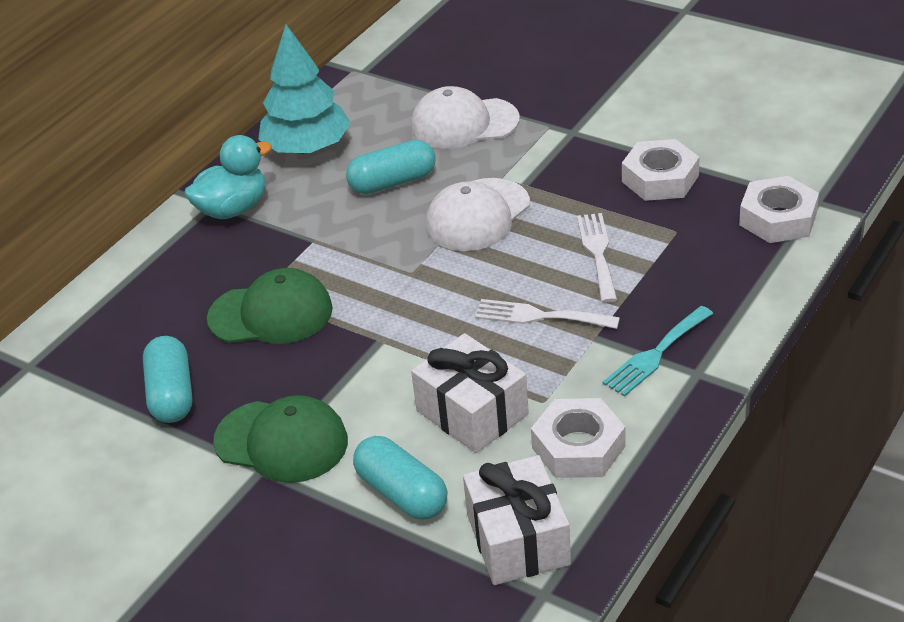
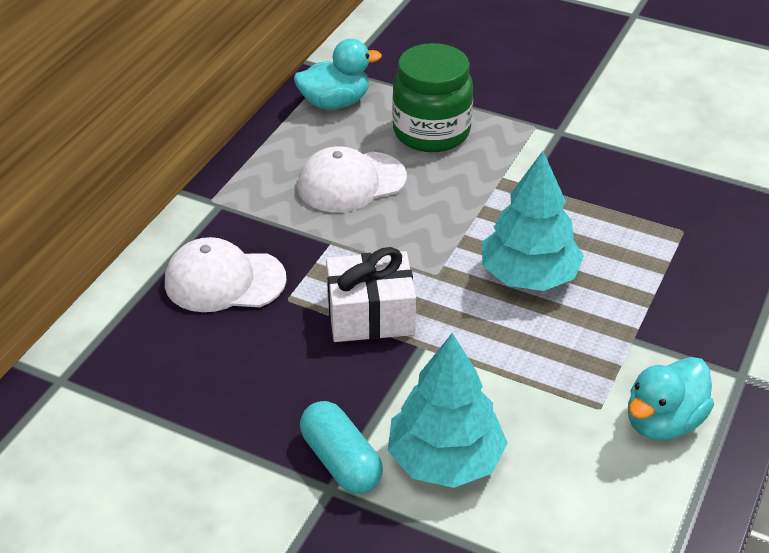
green cap: [207,268,333,344] [213,395,348,483] = 2 -> none = 0
green jar: none = 0 -> [392,43,473,152] = 1
turquoise capsule: [143,336,193,423] [346,140,436,194] [353,436,448,520] = 3 -> [300,401,383,494] = 1
turquoise duck: [184,135,272,219] = 1 -> [294,39,382,110] [628,357,714,440] = 2
turquoise fork: [603,306,713,397] = 1 -> none = 0
turquoise tree: [258,25,351,154] = 1 -> [388,333,508,488] [482,151,584,291] = 2
white fork: [475,299,620,329] [577,213,617,303] = 2 -> none = 0
white gift: [411,333,529,453] [463,455,571,585] = 2 -> [326,247,416,342] = 1
white nut: [531,398,625,478] [622,139,700,201] [739,176,819,243] = 3 -> none = 0

